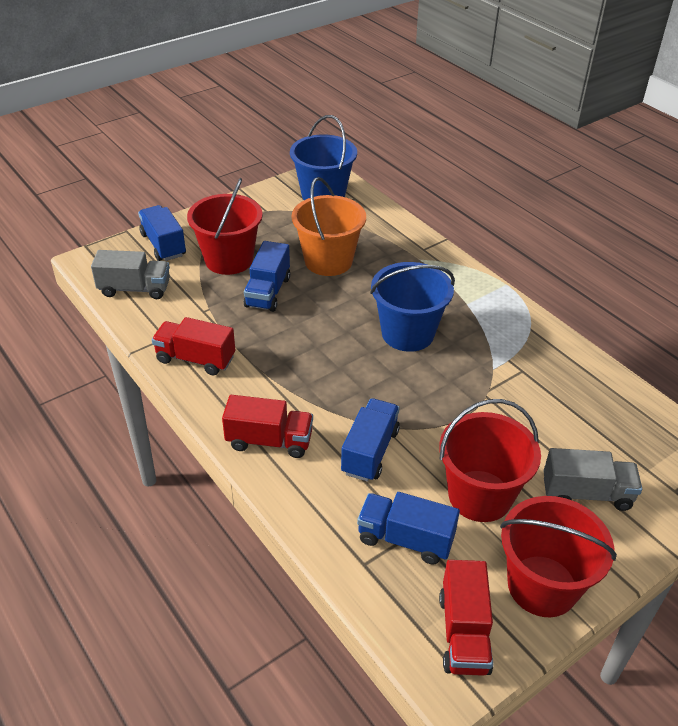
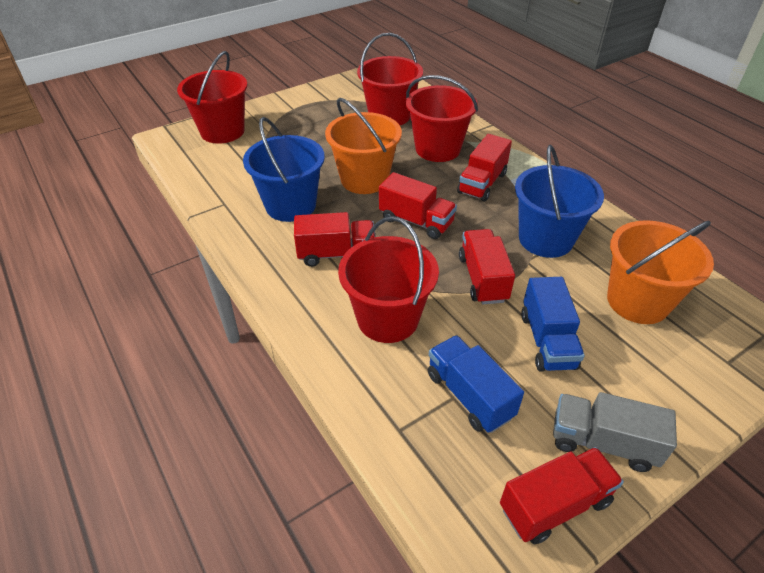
blue truck: [138,205,186,261] [244,241,290,312] [341,398,400,482] [357,492,460,564] = 4 -> [428,335,524,433] [521,277,585,371] = 2
grey truck: [91,250,170,299] [544,448,642,511] = 2 -> [553,392,677,472] = 1
orange bucket: [292,177,366,276] = 1 -> [325,98,402,194] [607,220,714,324] = 2
red bucket: [187,178,263,275] [439,399,541,522] [500,496,617,617] = 3 -> [177,51,248,144] [338,216,439,343] [357,33,423,125] [406,75,478,162] = 4
red truck: [152,317,235,375] [222,395,313,458] [439,560,493,676] = 3 -> [294,212,375,267] [379,172,457,239] [457,134,512,201] [459,229,515,304] [500,447,624,544] = 5

